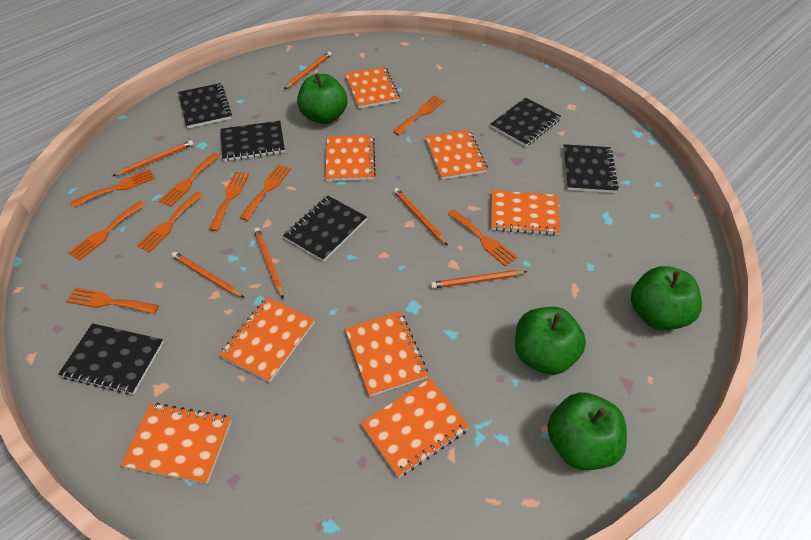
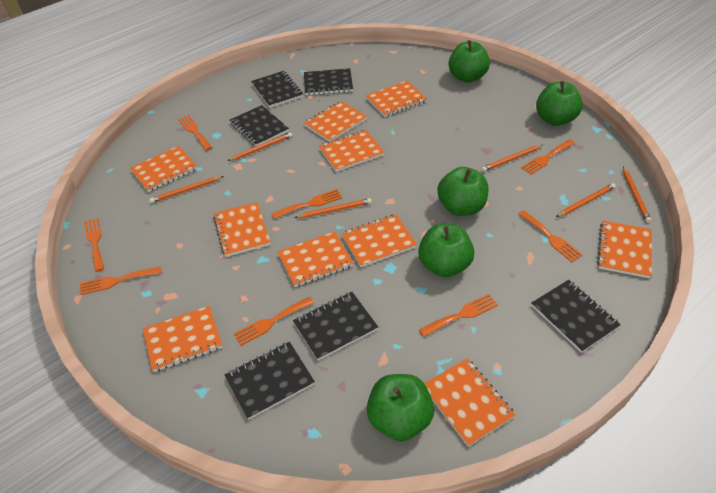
green apple: [297,73,347,124] [515,307,586,375] [547,392,627,470] [631,266,702,330] = 4 -> [367,374,434,441] [418,224,474,277] [438,167,489,216] [449,40,490,83] [536,81,583,126] = 5
orange fork: [66,287,159,314] [68,201,145,261] [70,169,155,208] [137,191,203,252] [159,153,220,207] [209,172,249,231] [240,164,291,221] [393,95,445,135] [448,209,517,267] = 9 -> [80,266,161,295] [84,217,104,272] [178,115,212,151] [234,297,314,346] [271,189,342,219] [419,294,498,337] [518,210,583,262] [521,139,575,175] = 8
orange notebook: [120,403,232,484] [219,297,315,382] [325,135,376,181] [345,67,400,109] [345,311,428,397] [361,378,470,478] [426,130,488,180] [491,190,560,235] = 8 -> [130,146,198,192] [143,306,222,372] [213,202,271,257] [278,232,353,287] [304,101,367,142] [319,130,385,172] [341,214,417,267] [366,81,427,117] [424,358,516,447] [597,221,652,278] = 10

